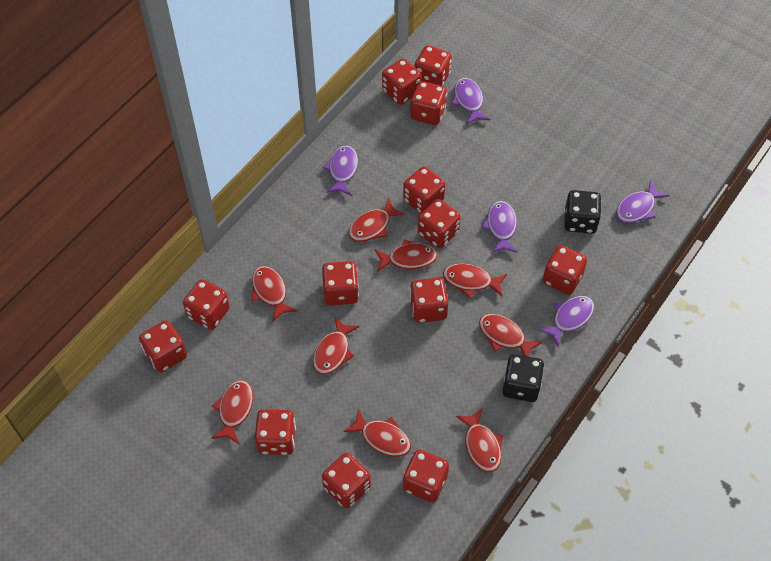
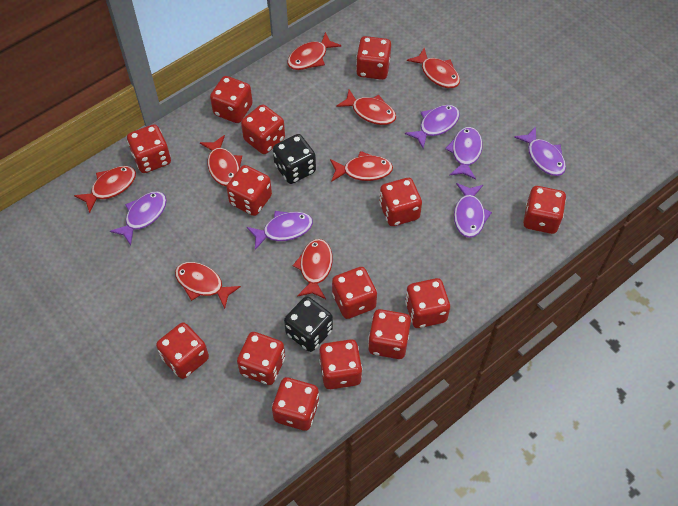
purple fish: [323,146,358,195] [451,78,490,125] [481,201,518,253] [538,296,594,348] [616,180,670,223] = 5 -> [110,191,167,245] [247,211,313,250] [405,105,460,149] [445,127,483,180] [454,183,492,238] [514,127,566,176] = 6
red dice: [139,320,187,372] [183,279,230,330] [255,409,296,455] [322,261,359,305] [322,453,371,509] [382,59,421,105] [403,167,445,214] [403,449,449,503] [410,81,447,125] [410,277,448,323] [415,45,452,86] [418,199,461,248] [543,245,587,295] = 13 -> [127,124,171,173] [156,323,209,379] [210,76,253,123] [226,165,272,216] [237,332,285,385] [241,104,285,154] [272,377,319,431] [319,339,362,389] [332,267,377,319] [356,36,391,80] [368,309,411,359] [379,178,422,226] [405,278,450,328] [523,186,566,234] = 14
red fish: [211,380,253,444] [252,266,297,322] [313,316,360,375] [343,409,411,457] [349,198,405,242] [374,239,438,272] [443,263,507,298] [456,408,503,472] [479,314,542,357] = 9 -> [74,166,136,213] [175,262,241,309] [200,135,242,186] [288,32,341,70] [293,239,333,299] [330,151,393,182] [336,90,396,125] [407,48,460,88] = 8

